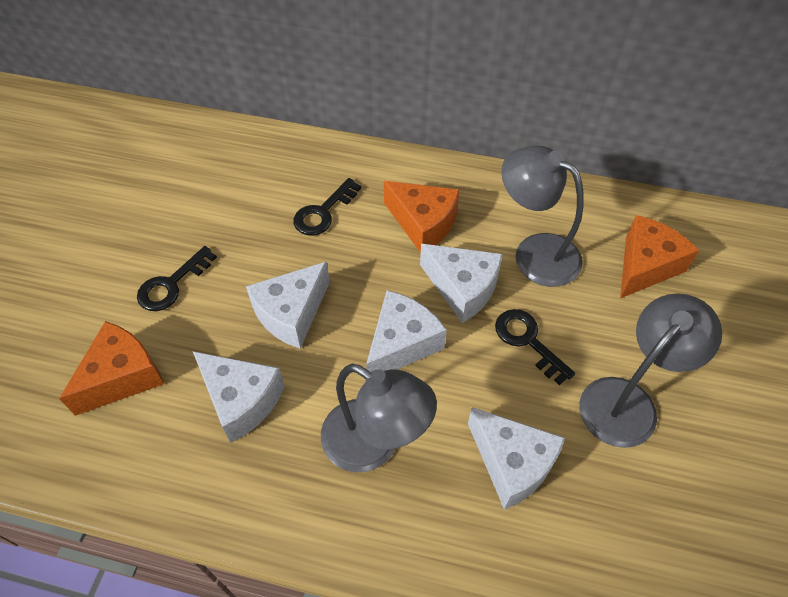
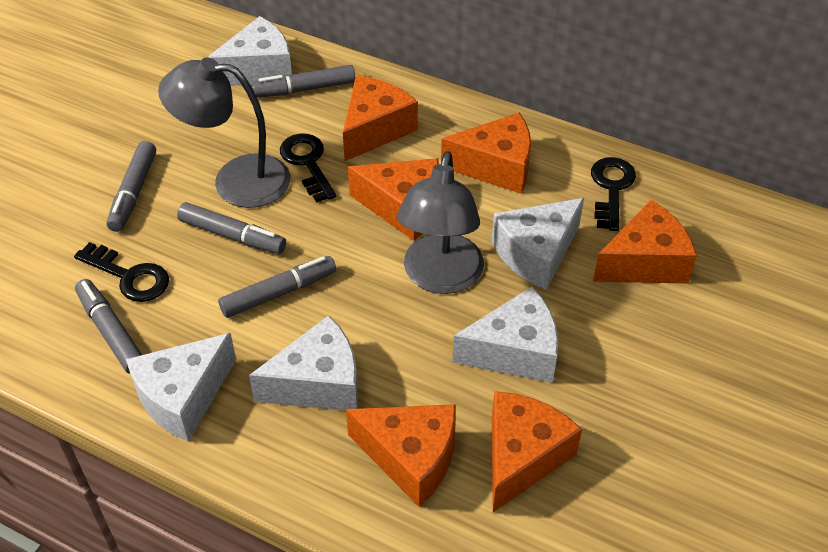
grey lamp: [321,364,437,472] [501,145,584,287] [580,293,722,448] = 3 -> [158,57,290,208] [397,151,484,294] = 2
grey marker: none = 0 -> [75,279,142,374] [106,141,156,232] [177,202,286,254] [218,256,336,318] [252,65,355,98] = 5
orange cheese: [59,321,164,416] [384,181,460,253] [620,215,699,298] = 3 -> [343,76,418,161] [346,404,456,507] [348,158,439,241] [441,113,531,194] [492,391,582,512] [593,200,697,283] = 6

